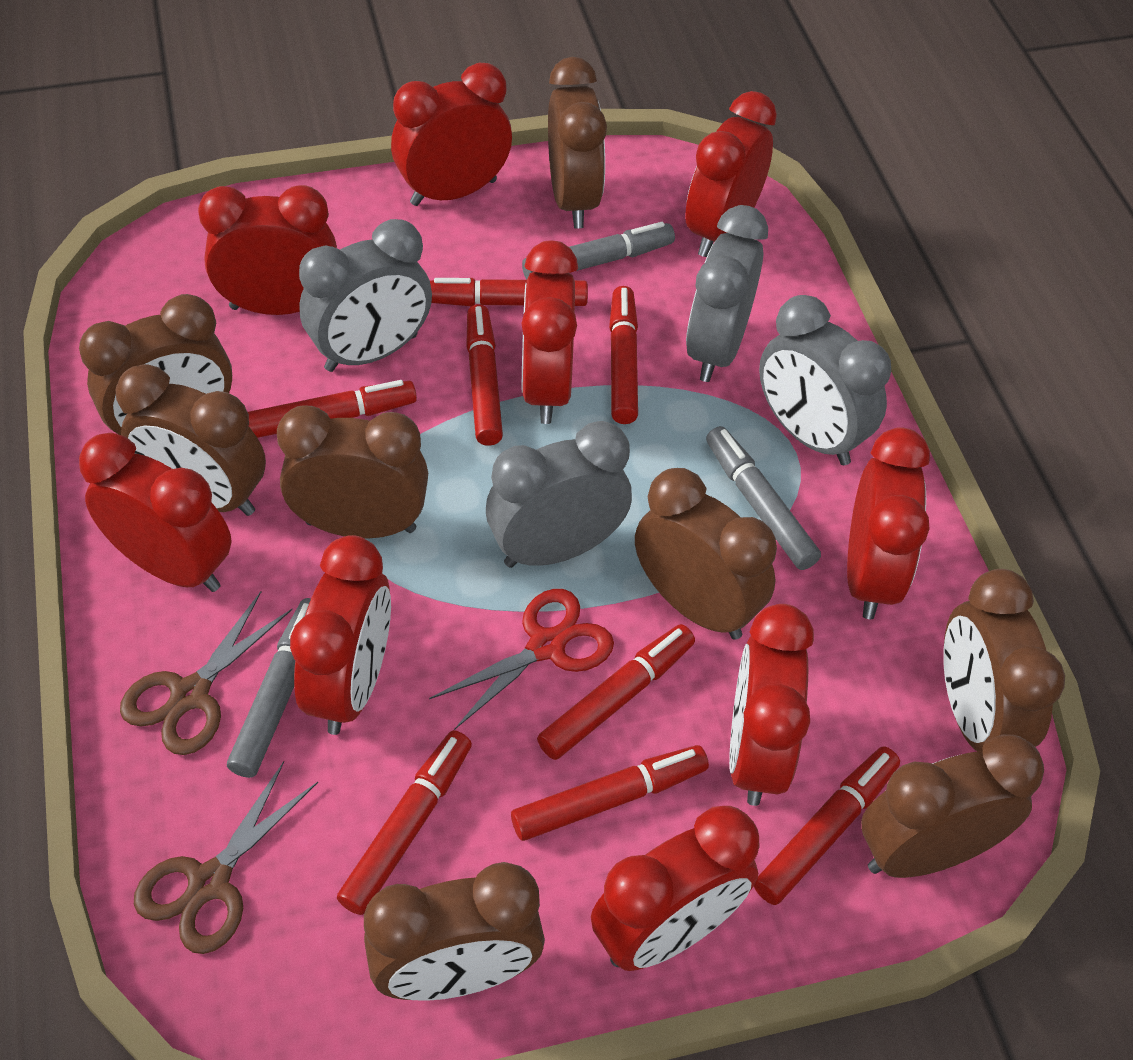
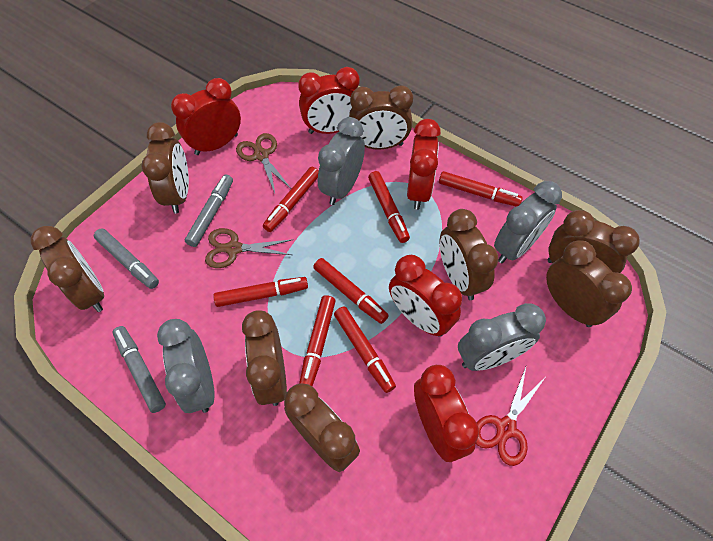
red clock: [79,432,232,592] [198,185,337,315] [290,535,391,735] [391,63,512,206] [521,241,578,424] [591,806,759,971] [685,91,777,257] [729,604,814,806] [847,427,930,619] = 9 -> [171,78,241,155] [298,67,360,134] [389,255,462,337] [407,119,441,210] [414,365,479,462] = 5
red marker: [248,380,417,438] [337,730,472,915] [430,278,588,306] [466,304,503,446] [511,745,709,841] [537,624,695,760] [609,286,638,424] [754,747,900,905] = 8 -> [213,277,308,307] [263,167,319,232] [299,295,336,386] [313,258,389,324] [334,307,396,393] [368,171,410,243] [439,171,523,207] = 7

